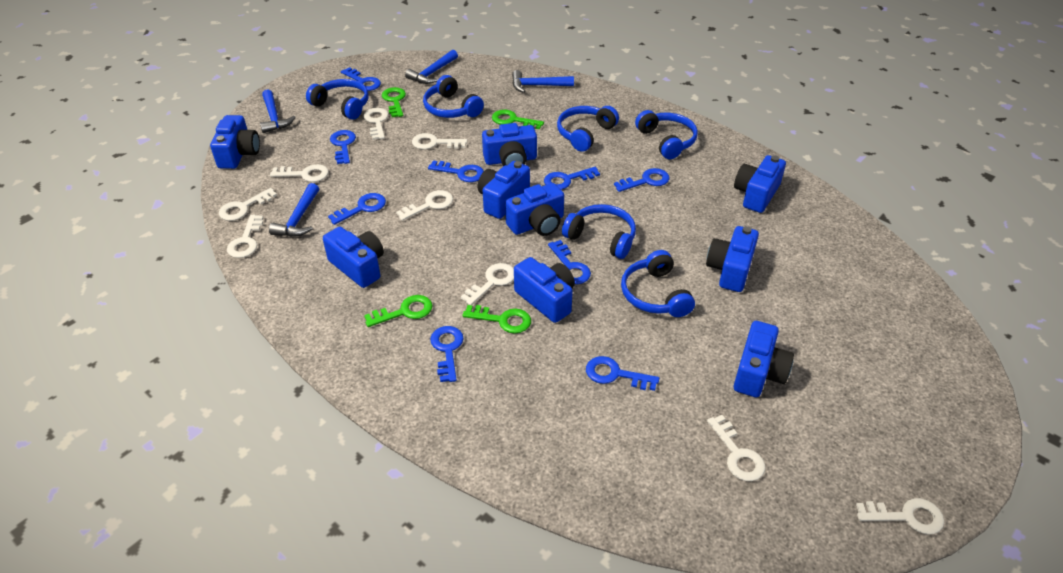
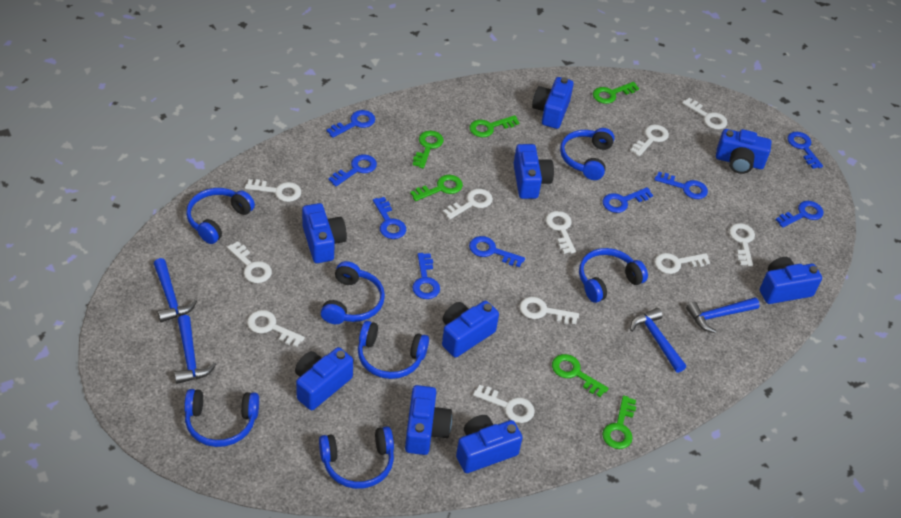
blue headphones: [306,79,369,120] [423,75,484,118] [557,106,619,152] [562,204,636,259] [621,250,695,317] [635,110,698,159] = 6 -> [184,389,259,447] [186,188,255,244] [319,426,394,489] [321,261,385,324] [358,321,429,379] [560,128,615,180] [579,248,648,303] = 7
green key: [364,295,433,327] [382,87,406,117] [463,305,531,334] [492,110,544,129] = 4 -> [410,175,463,201] [413,131,444,168] [469,115,520,137] [552,354,609,397] [593,82,639,104] [602,395,636,449] = 6
white key: [219,188,277,221] [227,215,264,258] [270,164,329,182] [364,108,389,140] [396,190,453,221] [412,133,467,149] [461,263,514,305] [707,415,765,481] [856,498,944,534] = 9 -> [227,241,272,283] [245,179,301,202] [247,310,305,347] [443,189,493,219] [473,385,535,423] [519,297,579,324] [546,211,576,254] [630,124,669,156] [655,253,710,274] [682,98,727,130] [729,223,755,266] = 11

